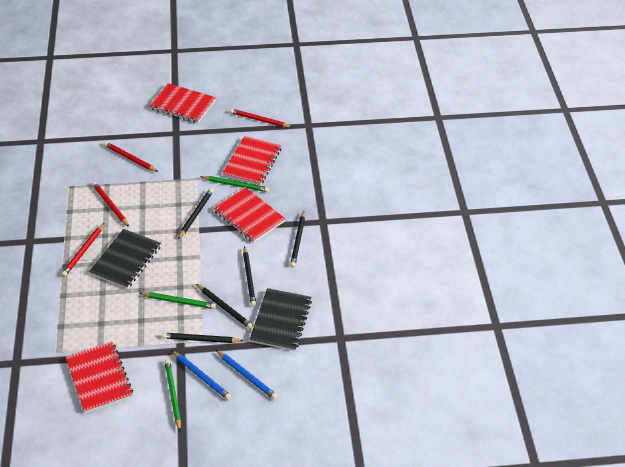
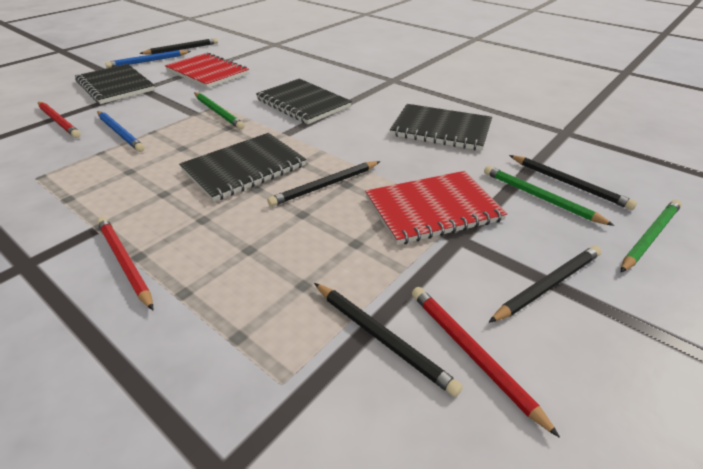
black notebook: [89,229,161,289] [249,288,312,351] = 2 -> [75,64,155,104] [179,133,306,202] [256,79,352,124] [390,104,492,151] = 4
red notebook: [66,341,133,413] [149,83,216,123] [213,187,285,243] [222,136,282,186] = 4 -> [165,52,249,88] [365,171,507,245] = 2
red pencil: [61,223,104,277] [92,182,129,227] [104,142,158,172] [230,108,292,127] = 4 -> [38,102,81,138] [97,217,153,310] [412,287,560,438] = 3

